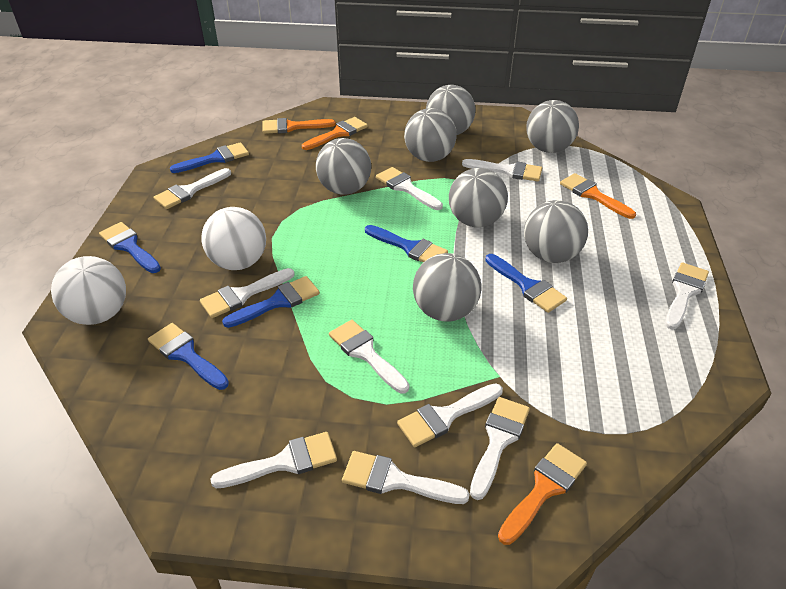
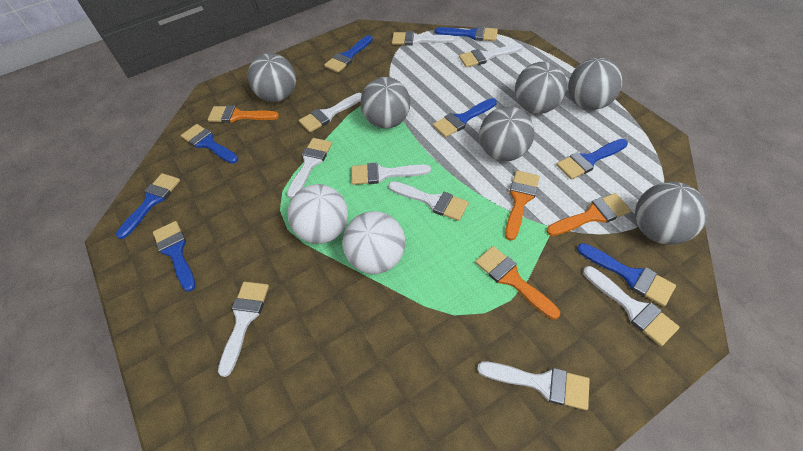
blue brush: [99,222,161,273] [148,323,229,390] [170,142,249,173] [222,276,320,328] [365,225,448,263] [485,254,567,313] = 6 -> [116,173,180,239] [153,221,196,292] [181,124,238,164] [324,35,373,73] [433,98,497,137] [435,26,498,41] [556,139,628,180] [577,243,676,307] = 8
grey ball: [316,138,371,195] [404,108,457,162] [413,253,481,322] [426,85,475,135] [449,168,508,227] [524,200,588,263] [526,100,579,153] = 7 -> [248,53,296,102] [360,77,410,129] [479,106,535,161] [515,62,567,114] [568,58,622,110] [635,182,708,245] = 6
white brush: [154,168,231,209] [200,268,294,318] [210,432,337,488] [329,320,409,393] [342,451,470,504] [376,167,443,210] [397,383,503,447] [462,159,542,181] [470,397,530,500] [665,262,709,330] = 10 -> [218,282,269,377] [287,138,332,199] [299,93,362,132] [352,163,431,185] [388,181,469,221] [392,31,455,46] [459,44,523,68] [477,362,590,410] [583,266,680,346] = 9

